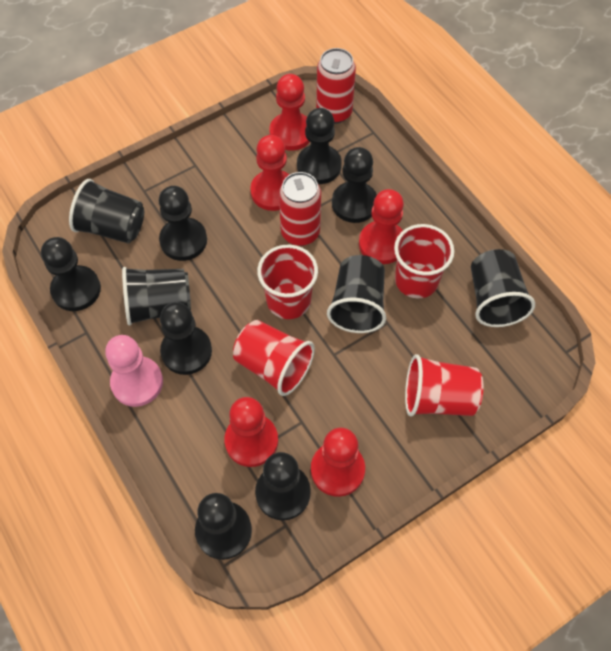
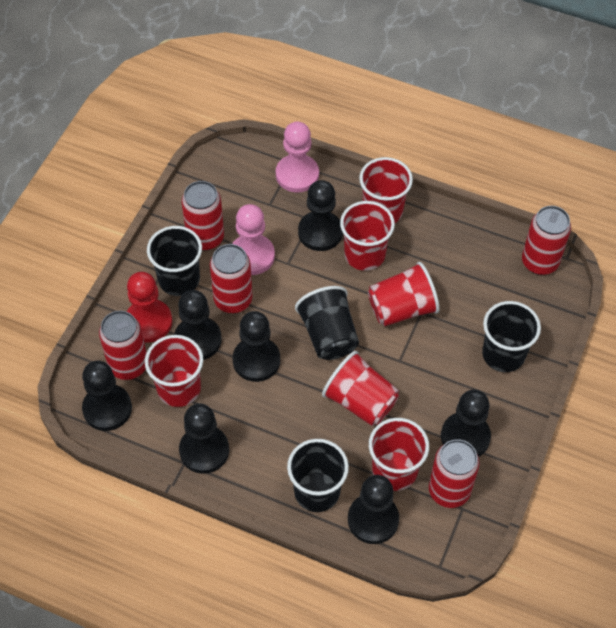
pink pawn: [105,335,163,407] = 1 -> [232,204,275,275] [276,122,319,193] = 2
red can: [279,172,321,246] [316,48,356,124] = 2 -> [99,311,147,380] [182,181,224,250] [210,244,252,313] [429,439,480,508] [522,206,571,275] = 5
red cup: [233,320,315,396] [257,245,318,319] [394,224,454,298] [405,354,483,417] = 4 -> [145,335,203,407] [322,351,399,426] [340,201,395,271] [359,157,413,223] [368,262,439,326] [369,418,429,491] = 6
red pawn: [224,397,278,467] [250,135,289,211] [269,74,310,151] [311,428,365,497] [359,189,404,264] = 5 -> [127,272,172,342] = 1

